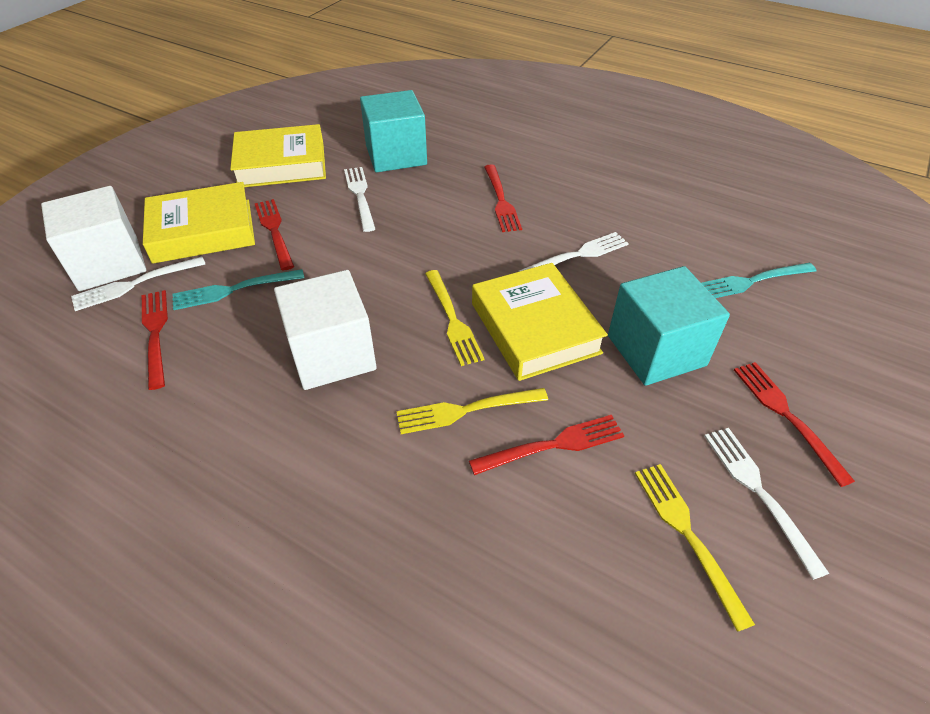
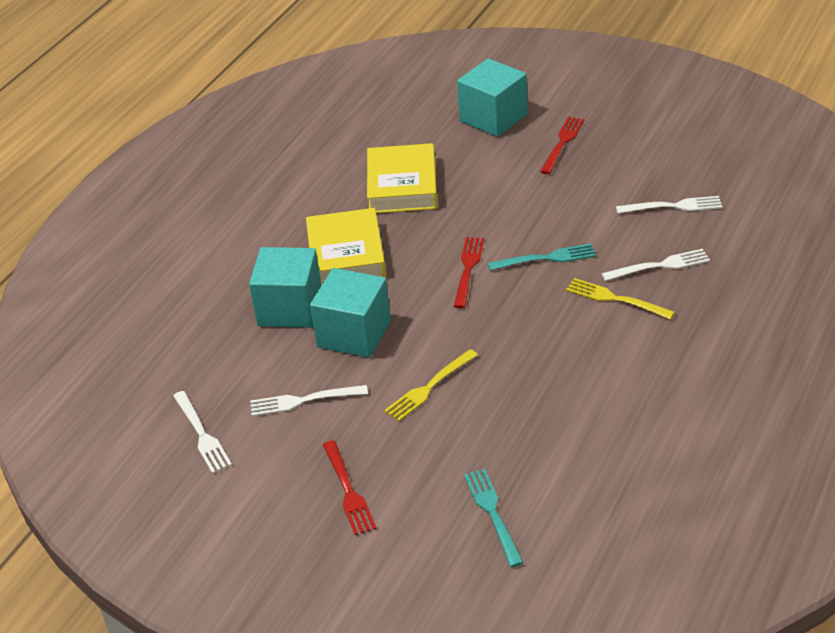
red fork: [142,290,168,390] [254,199,294,271] [469,415,624,475] [484,164,522,232] [734,362,855,487] = 5 -> [323,440,377,535] [454,237,484,308] [540,117,585,174] = 3
turquoise cube: [360,90,427,172] [608,266,730,386] = 2 -> [249,247,322,328] [310,268,391,358] [457,58,528,137] = 3
white cube: [41,186,146,291] [274,270,377,390] = 2 -> none = 0
yellow book: [143,182,255,264] [230,124,326,187] [472,263,608,381] = 3 -> [306,208,386,285] [367,143,437,213] = 2
yellow fork: [396,388,548,434] [425,270,484,366] [635,464,755,632] = 3 -> [384,349,478,421] [566,278,675,320] = 2

